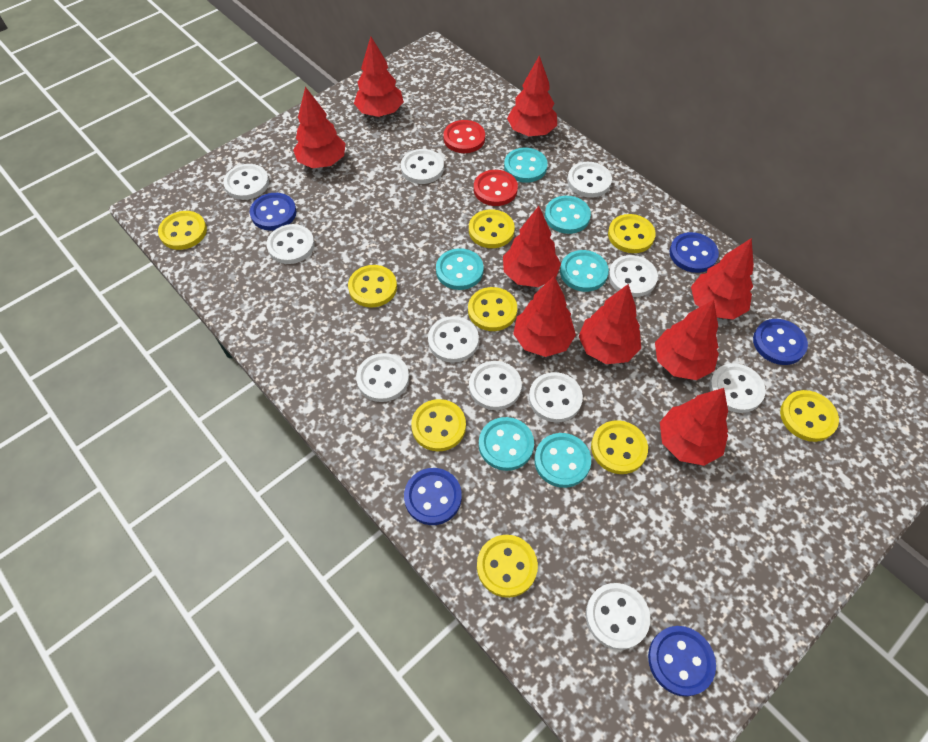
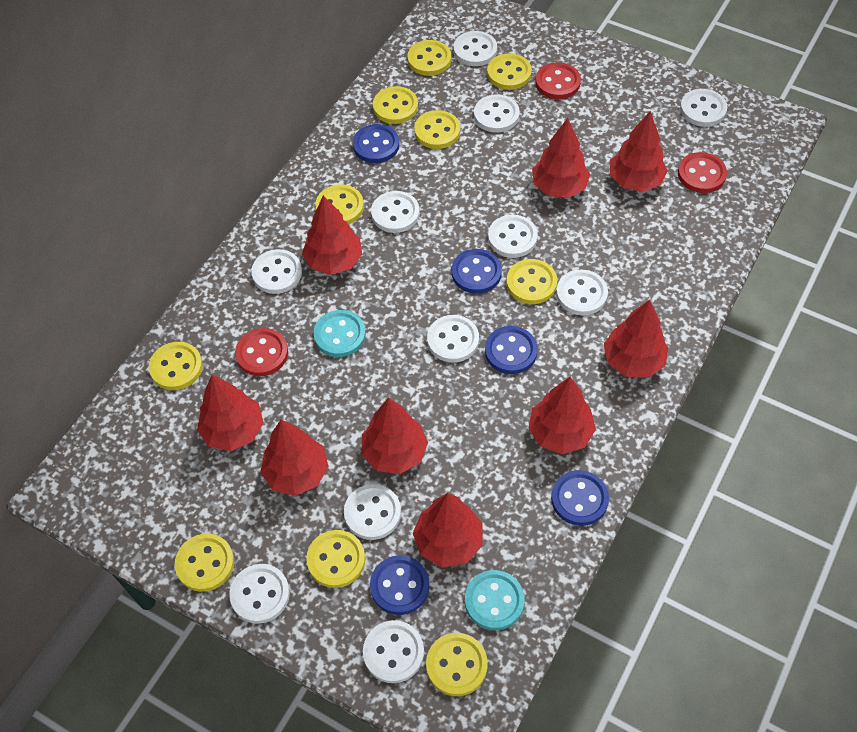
red button: [443,120,485,153] [474,170,518,206] = 2 -> [235,328,288,376] [536,63,581,99] [678,152,727,193] = 3
turquoise button: [436,248,484,290] [479,417,534,471] [504,148,548,183] [534,433,591,488] [545,196,591,234] [560,250,609,292] = 6 -> [313,310,366,357] [465,570,525,630] = 2
yellow button: [158,211,207,250] [348,265,397,307] [411,399,466,452] [468,287,517,331] [469,209,515,248] [477,535,538,598] [591,420,648,474] [608,214,656,253] [780,390,839,442] = 9 -> [149,342,203,390] [175,534,234,592] [306,530,365,588] [315,184,364,225] [373,86,418,124] [407,40,451,76] [414,110,460,149] [426,633,488,696] [487,53,532,90] [506,259,557,304] = 10

